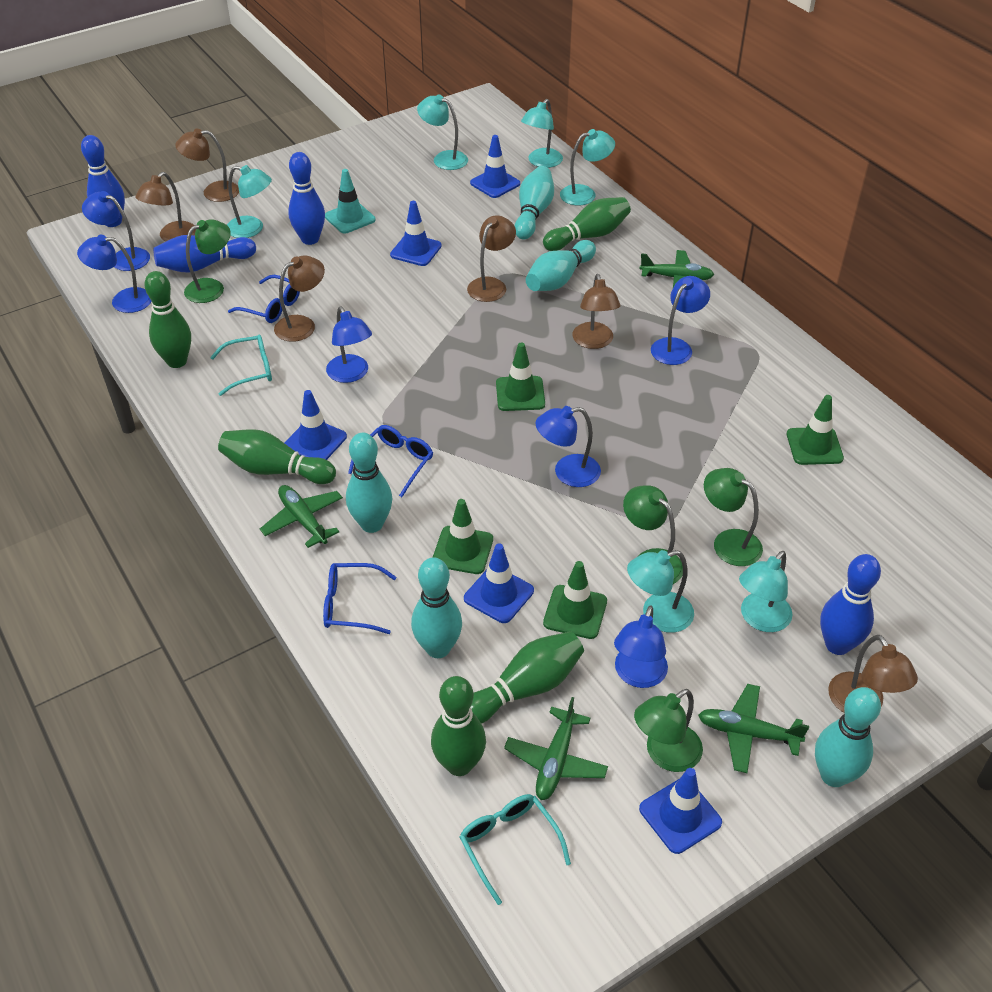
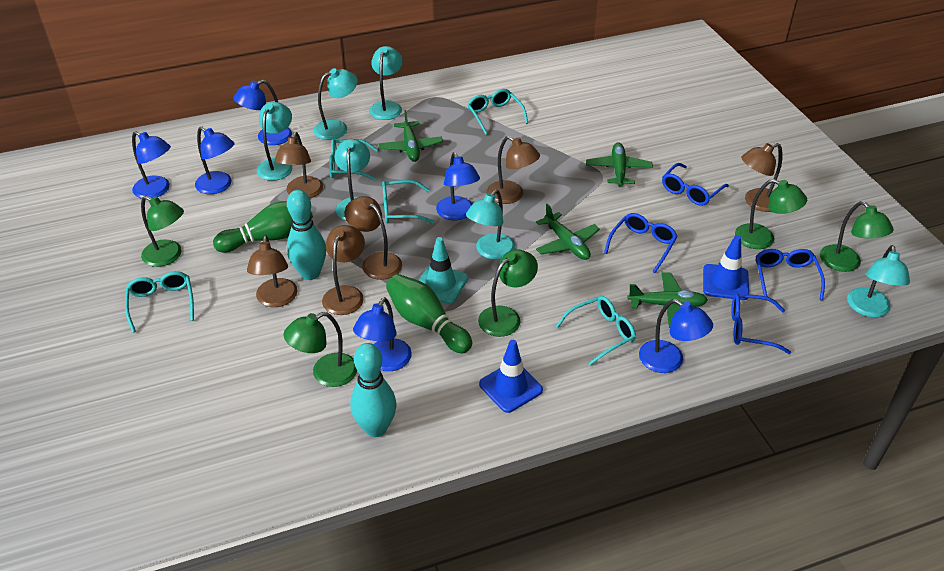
blue bowling pin: [81,135,125,227] [153,235,256,273] [288,152,325,245] [820,554,881,655] = 4 -> none = 0
blue glasses: [228,275,300,323] [323,563,397,634] [348,425,433,497] = 3 -> [604,213,678,273] [662,163,729,206] [731,294,791,354] [756,249,825,300] = 4
blue traffic cone: [285,390,347,460] [390,201,442,266] [464,544,534,623] [470,135,520,198] [639,768,722,854] = 5 -> [479,340,543,413] [703,235,749,300] = 2
green bowling pin: [144,271,191,368] [218,429,336,484] [431,676,486,776] [470,631,584,724] [543,197,631,251] = 5 -> [213,201,313,253] [386,274,472,353] = 2
green lamp: [184,219,231,303] [623,485,683,584] [634,689,703,772] [704,468,763,566] = 4 -> [141,196,184,267] [284,312,357,387] [478,249,538,337] [735,179,807,249] [820,201,894,272] = 5
green traffic cone: [433,499,493,574] [496,343,545,411] [543,561,607,639] [787,395,844,465] = 4 -> none = 0
turquoise bowling pin: [346,433,392,533] [411,557,462,658] [515,166,554,239] [526,240,596,291] [815,687,881,787] = 5 -> [287,190,326,280] [350,343,396,437] = 2
turquoise glasses: [210,335,272,396] [460,794,571,905] = 2 -> [125,271,194,333] [329,139,378,181] [382,180,434,223] [467,89,528,135] [556,296,636,366] = 5

